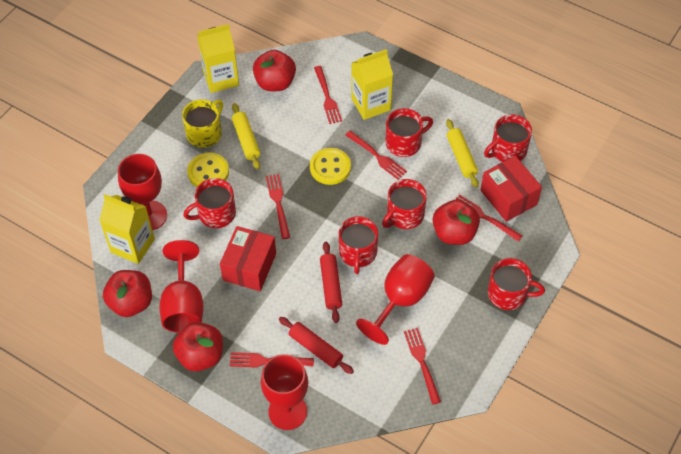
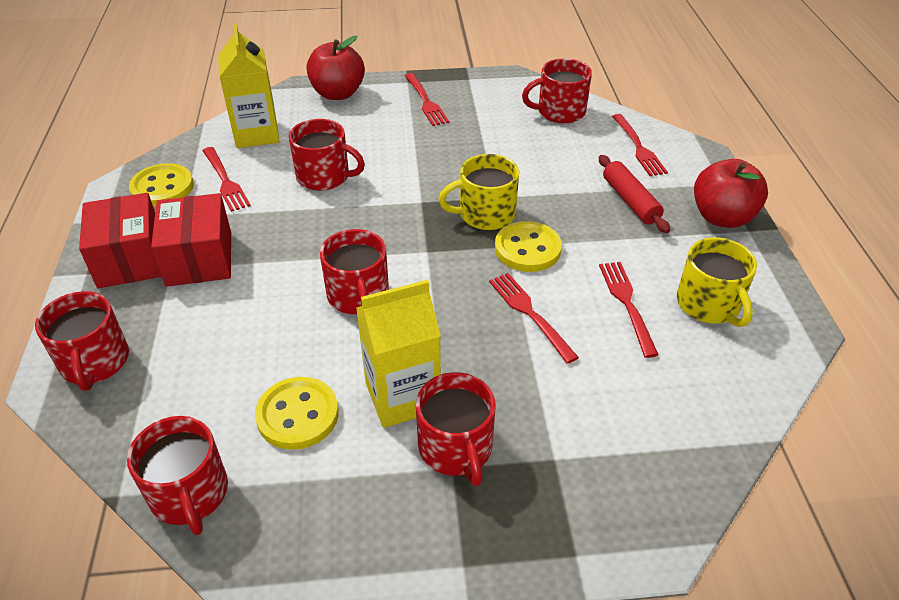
red apple: [103,270,152,317] [173,322,223,371] [253,50,296,91] [433,199,480,245] = 4 -> [307,36,365,100] [694,159,768,228] = 2
red fork: [229,352,314,368] [266,174,290,239] [314,66,342,124] [345,130,407,180] [404,328,441,404] [456,194,522,241] = 6 -> [202,147,251,212] [405,73,449,126] [489,273,579,364] [599,262,659,358] [612,114,668,176] = 5
red goblet: [118,154,167,230] [159,240,203,333] [261,354,308,430] [356,254,435,345] = 4 -> none = 0
red rolling pin: [279,317,354,374] [320,242,342,323] = 2 -> [599,155,670,233] = 1
yellow button: [187,152,229,187] [310,148,351,185] = 2 -> [129,163,194,207] [255,377,339,450] [495,221,562,272] = 3
yellow carton: [99,194,155,264] [197,24,239,93] [351,49,393,120] = 3 -> [218,24,280,148] [356,280,441,428] = 2
yellow mug: [182,99,223,148] = 1 -> [438,154,519,230] [677,237,757,327] = 2
yellow rolling pin: [232,103,260,170] [446,119,479,188] = 2 -> none = 0

